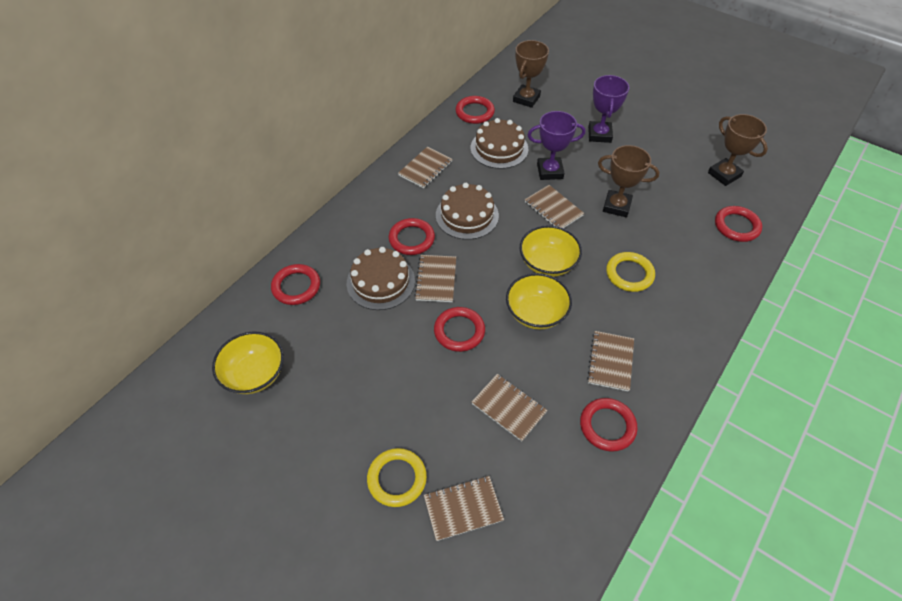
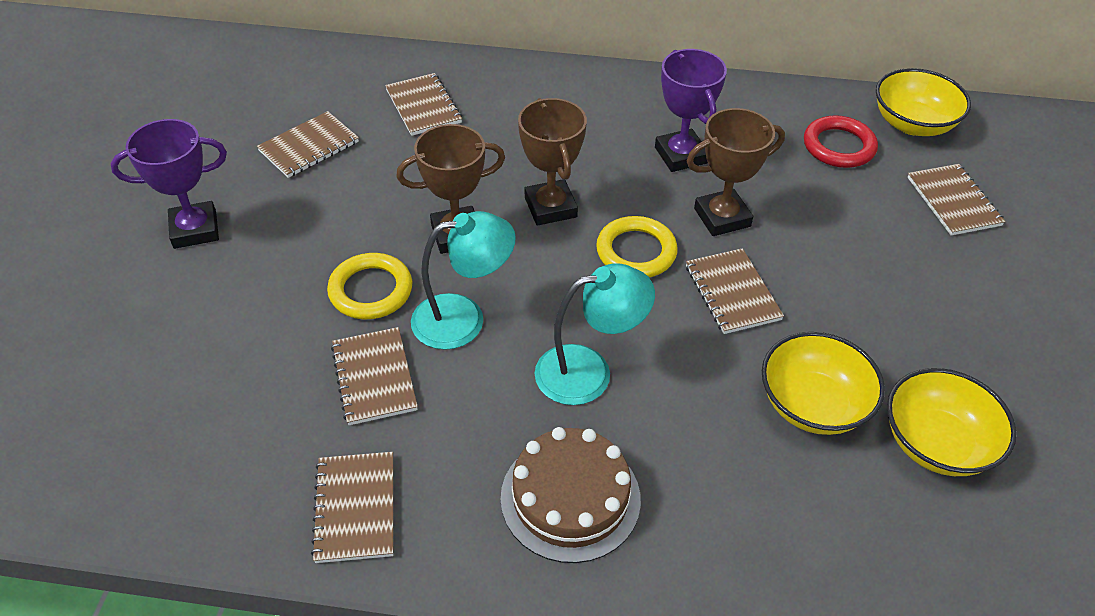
brown cake: [347,247,415,310] [436,183,499,240] [471,118,528,169] = 3 -> [501,427,641,563] = 1
red ring: [271,264,320,305] [389,218,435,255] [434,307,485,352] [456,96,495,124] [580,398,638,452] [715,206,762,242] = 6 -> [804,115,878,168] = 1
turquoise lamp: none = 0 -> [411,211,516,350] [535,263,655,405] = 2

